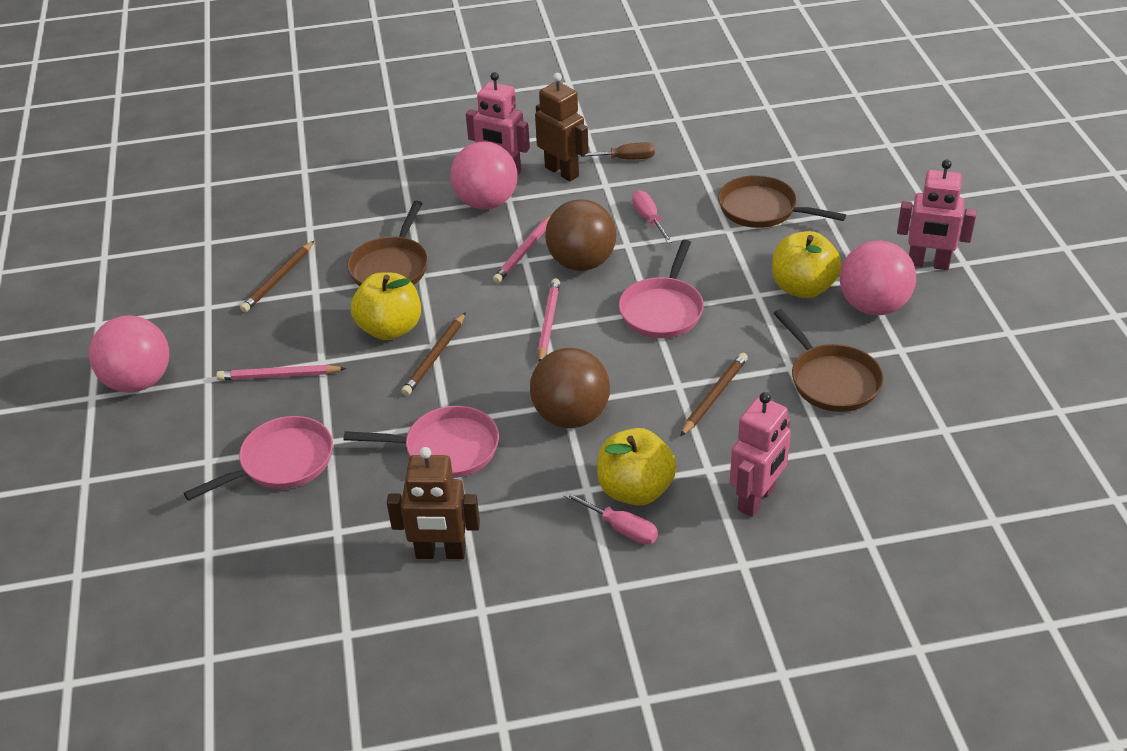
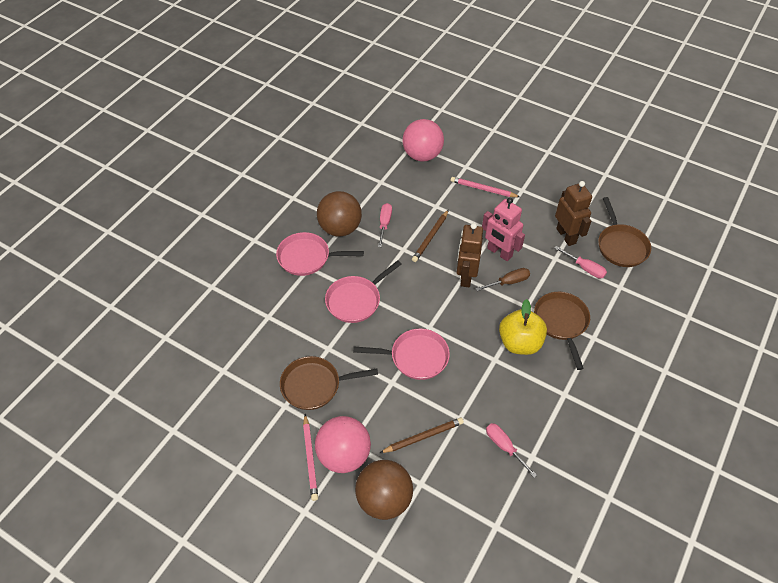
brown pencil: [240,241,314,312] [401,312,466,396] [680,353,748,437] = 3 -> [380,417,464,453] [412,210,449,262] = 2
pink ball: [89,315,169,393] [450,141,518,209] [840,241,916,315] = 3 -> [315,416,371,473] [402,119,444,161] = 2
pink pencil: [216,365,346,380] [493,216,551,283] [538,278,560,362] = 3 -> [303,414,318,501] [451,177,520,197] = 2
pink robot: [466,72,530,176] [730,392,791,517] [897,160,976,270] = 3 -> [482,198,525,261] = 1
pink screwdriver: [564,492,658,545] [632,190,673,243] = 2 -> [378,203,392,247] [486,423,537,478] [554,246,607,278] = 3
yellow apple: [351,272,421,340] [597,428,677,506] [772,231,842,298] = 3 -> [499,299,547,355] = 1

